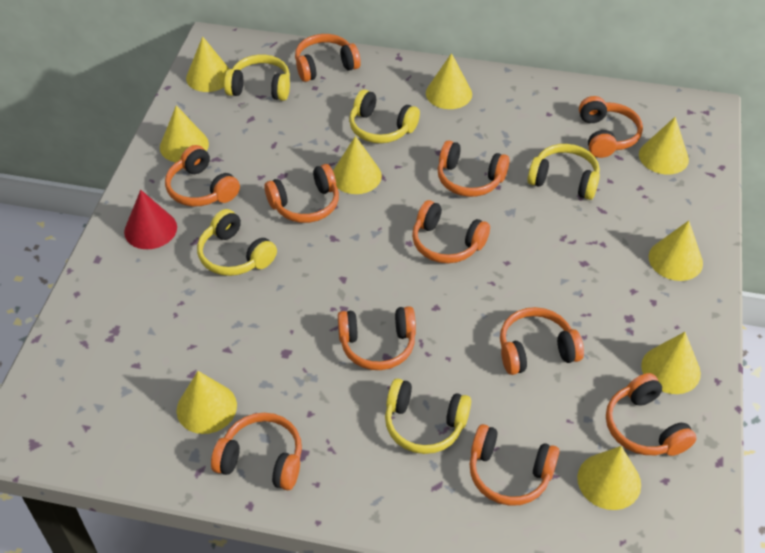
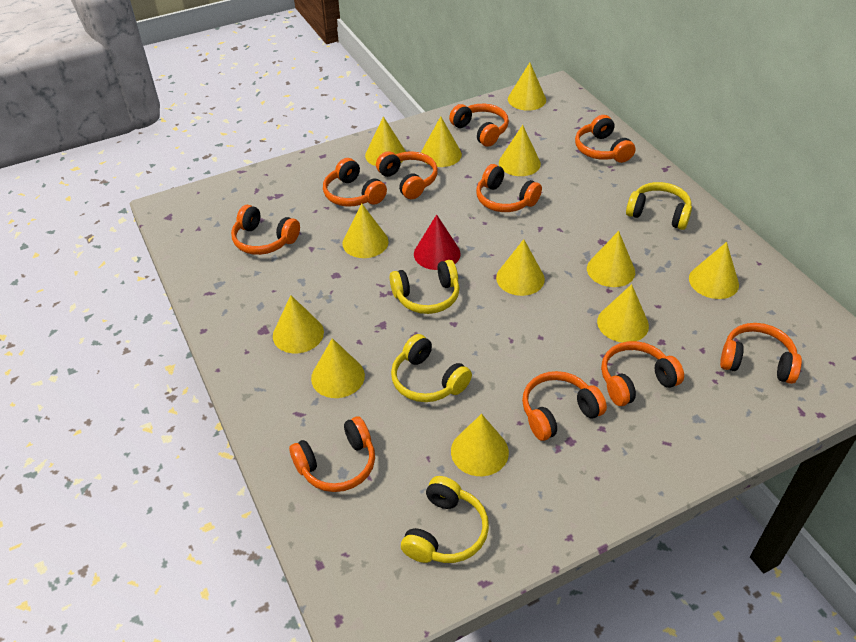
orange headphones: [165,145,240,207] [211,413,302,491] [264,164,339,223] [295,34,361,82] [338,306,416,370] [412,200,490,263] [437,140,510,197] [469,424,560,506] [500,307,584,375] [579,96,643,158] [606,373,697,456] = 11 -> [231,205,300,255] [289,416,375,492] [323,158,387,207] [376,151,438,199] [449,104,509,147] [476,164,542,212] [522,371,607,441] [575,115,635,163] [601,341,684,406] [720,323,802,384] = 10
yellow cone: [160,105,209,162] [177,371,237,434] [186,36,229,92] [333,136,382,194] [426,53,472,109] [577,446,641,510] [639,117,689,175] [641,332,701,394] [649,221,703,281] = 9 -> [273,295,324,353] [311,338,365,398] [342,204,389,258] [365,116,406,166] [421,116,462,167] [451,414,509,476] [496,239,545,296] [499,125,541,176] [508,62,546,111] [587,231,635,287] [597,284,649,343] [689,242,739,299] = 12
yellow headphones: [197,209,277,276] [224,54,290,101] [349,89,420,143] [385,378,471,454] [527,144,600,200] = 5 -> [390,260,459,314] [391,334,472,402] [401,476,489,563] [626,182,692,230] = 4

